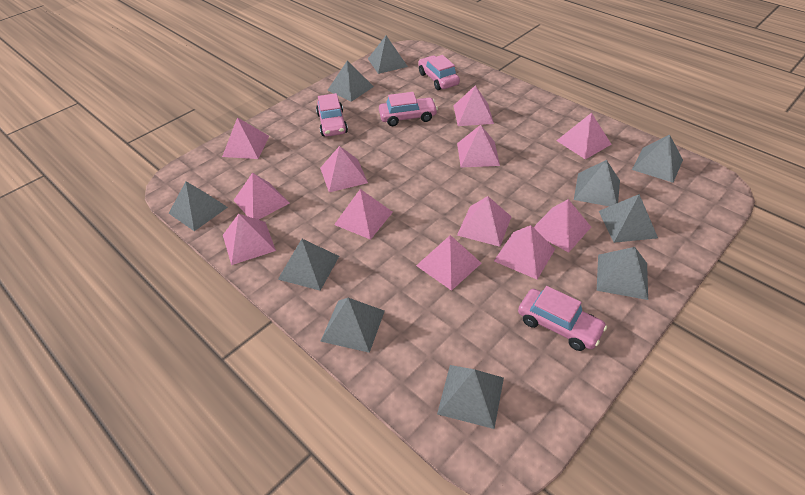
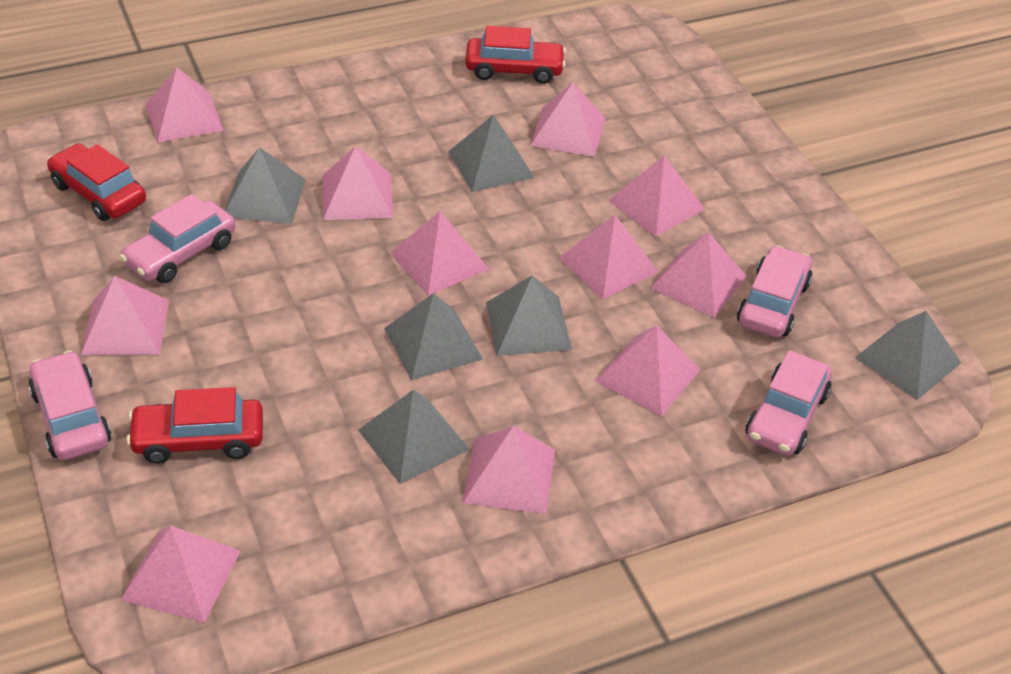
grey pyramid: [169,181,228,231] [278,239,339,291] [320,298,385,353] [327,60,374,102] [368,36,408,74] [437,365,504,429] [574,160,620,206] [597,247,648,300] [599,194,658,243] [632,134,683,183] = 10 -> [225,147,306,224] [358,389,470,484] [384,293,483,380] [448,115,535,192] [486,275,572,356] [855,311,961,400] = 6
pink pyramid: [222,117,269,159] [223,214,276,265] [233,172,289,220] [320,146,368,192] [334,189,393,240] [416,235,482,291] [453,85,494,126] [457,125,500,168] [457,196,511,247] [494,225,555,279] [533,199,591,252] [556,113,611,160] = 12 -> [81,276,169,355] [121,526,241,623] [146,67,224,143] [323,146,393,220] [390,211,489,296] [463,426,555,514] [530,83,606,157] [559,215,659,299] [595,325,701,416] [608,155,705,237] [650,232,747,318] = 11
red car: none = 0 -> [47,143,146,221] [126,387,263,464] [465,26,566,84] = 3

